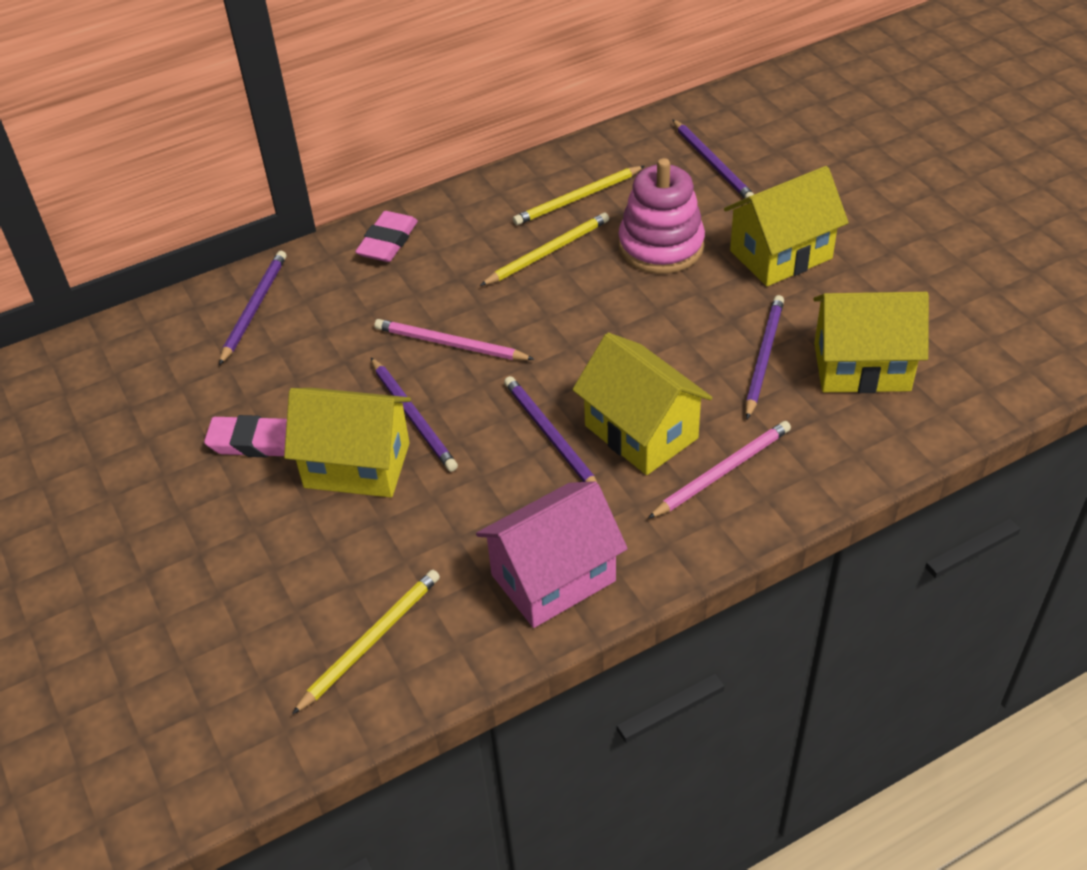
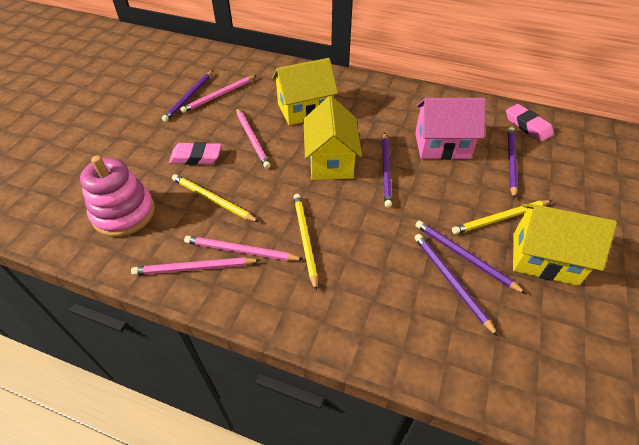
pink pencil: [374,319,534,360] [648,421,791,519] = 2 -> [131,257,261,275] [180,75,257,113] [184,236,304,261] [236,108,270,169] = 4
yellow house: [284,388,411,498] [572,333,712,475] [724,166,849,286] [813,292,929,393] = 4 -> [272,58,338,125] [303,96,362,180] [513,204,617,286] = 3

